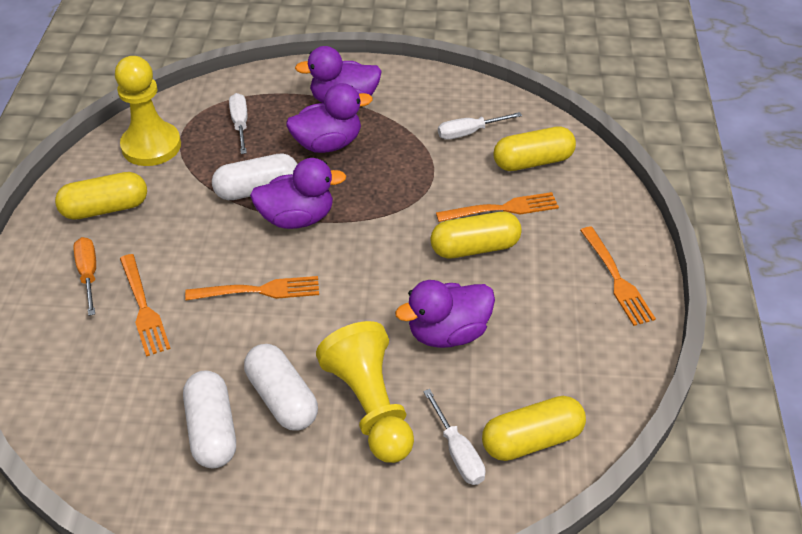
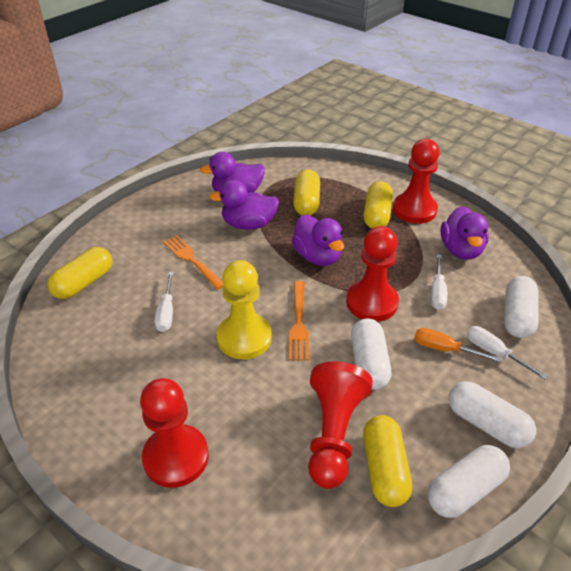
orange fork: [120,254,171,357] [185,276,319,301] [436,192,559,222] [580,226,656,326] = 4 -> [163,235,224,290] [289,281,309,360] = 2
red pawn: none = 0 -> [140,378,209,488] [308,361,373,489] [346,226,399,322] [393,139,440,224] = 4
white capsule: [183,370,236,468] [212,153,297,200] [244,344,318,430] = 3 -> [351,318,391,390] [428,445,510,518] [449,381,536,448] [504,276,539,338] = 4
yellow pawn: [115,56,181,166] [316,321,414,463] = 2 -> [217,260,272,359] = 1

